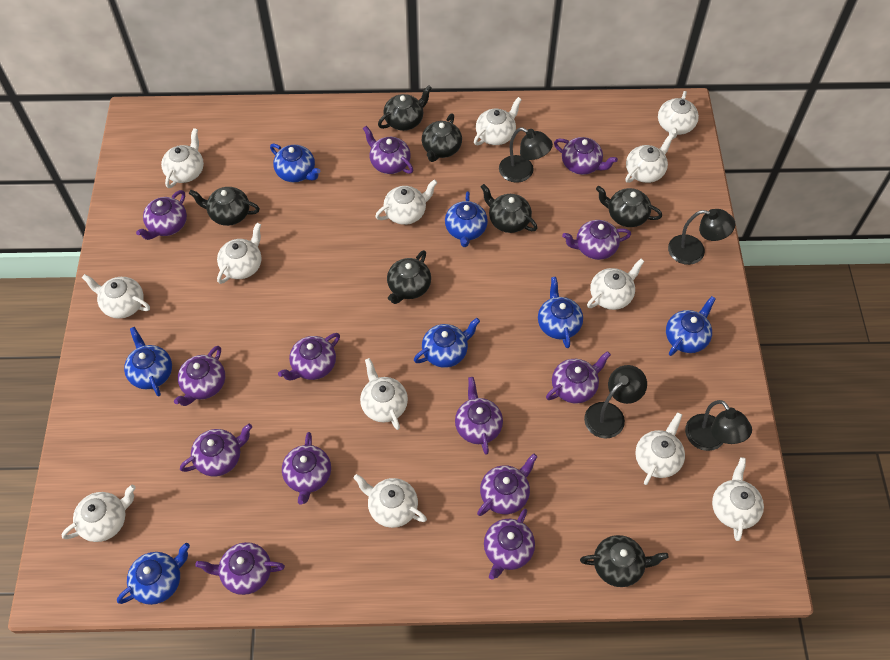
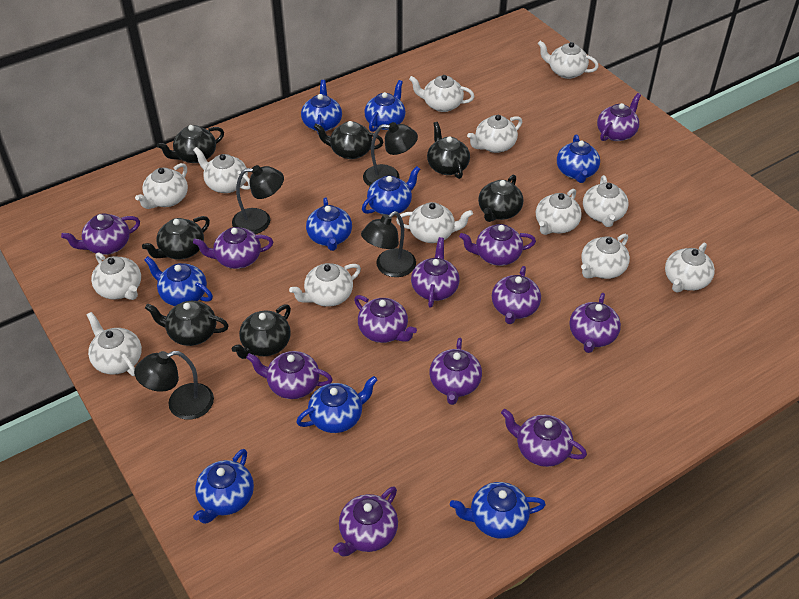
blue teapot: [117,543,190,605] [124,327,172,396] [270,144,320,182] [414,318,480,368] [445,191,488,247] [538,277,583,348] [666,296,716,356] = 7 -> [144,256,213,306] [193,449,254,524] [296,376,378,433] [301,80,342,132] [306,197,352,251] [362,166,420,215] [364,80,406,132] [450,482,546,539] [557,134,600,183] = 9
purple teapot: [136,190,187,240] [174,346,225,406] [180,424,252,476] [195,542,285,595] [278,333,340,380] [282,432,331,505] [363,126,413,174] [455,377,503,455] [477,453,538,516] [484,509,535,580] [546,351,611,403] [554,137,618,175] [562,220,631,260] = 13 -> [61,213,140,255] [193,227,273,269] [246,351,333,399] [333,486,398,557] [354,295,417,343] [411,237,460,308] [429,338,482,405] [459,224,536,266] [492,266,541,324] [501,409,587,467] [569,293,621,353] [597,93,641,141] = 12

